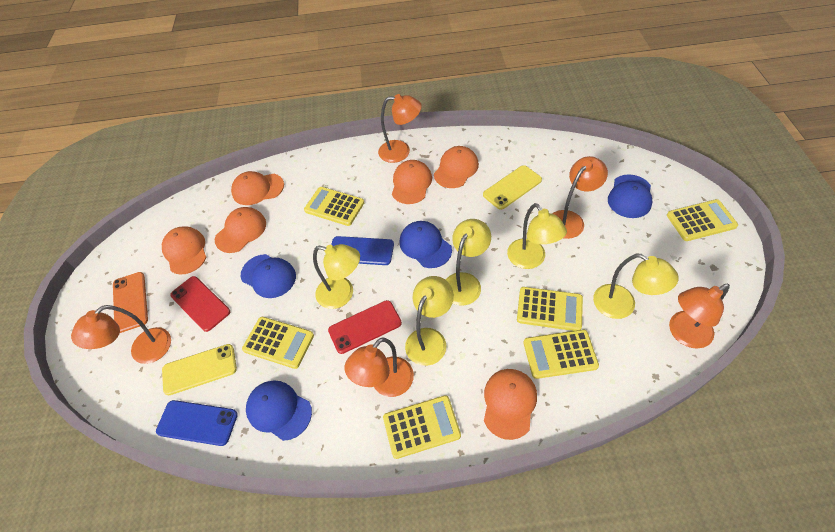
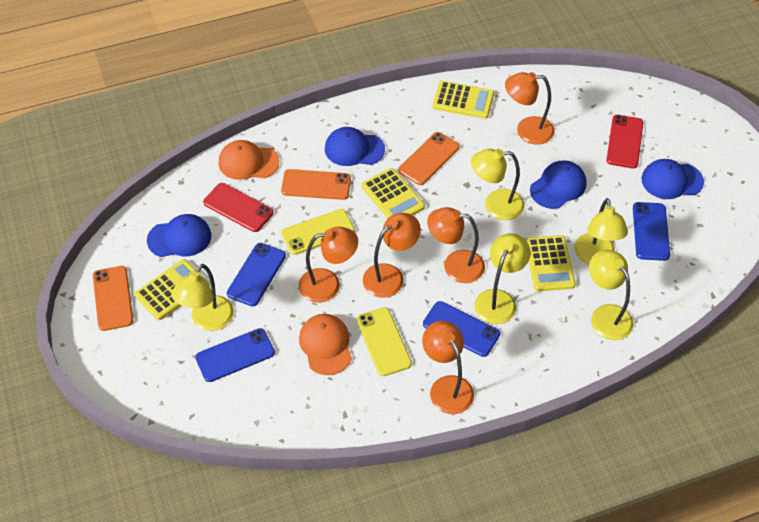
blue phone: [156,400,238,446] [331,236,394,265] = 2 -> [195,328,275,382] [227,243,286,307] [423,301,500,357] [633,202,670,261] = 4
orange cap: [162,226,207,275] [215,207,266,253] [231,171,284,205] [392,160,432,204] [434,146,479,188] [484,369,537,440] = 6 -> [219,140,279,180] [299,314,352,375] = 2
orange phone: [113,272,148,333] = 1 -> [93,266,134,331] [281,169,351,200] [398,132,460,185] = 3
yellow calculator: [242,317,314,369] [304,187,364,226] [383,395,461,459] [517,287,583,331] [523,330,599,379] [667,199,738,241] = 6 -> [134,259,208,320] [362,168,425,218] [433,81,494,119] [526,235,576,291] = 4

